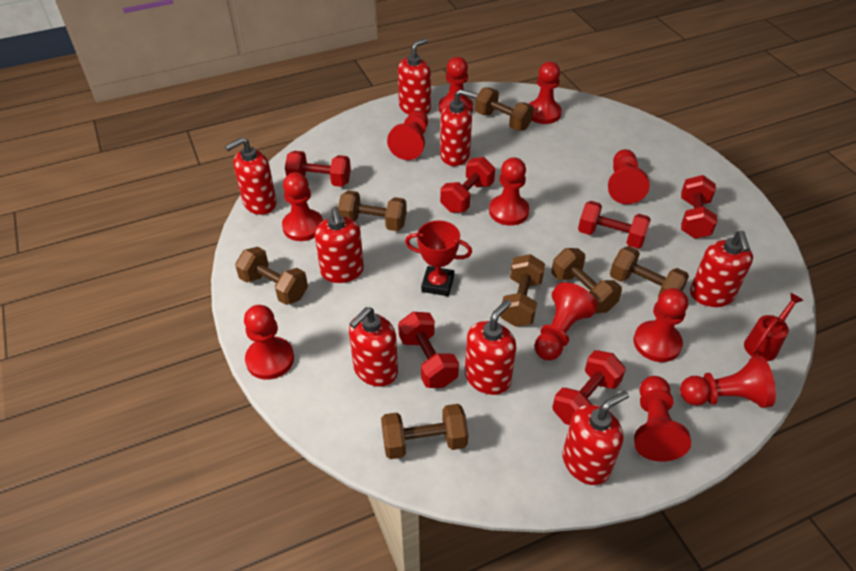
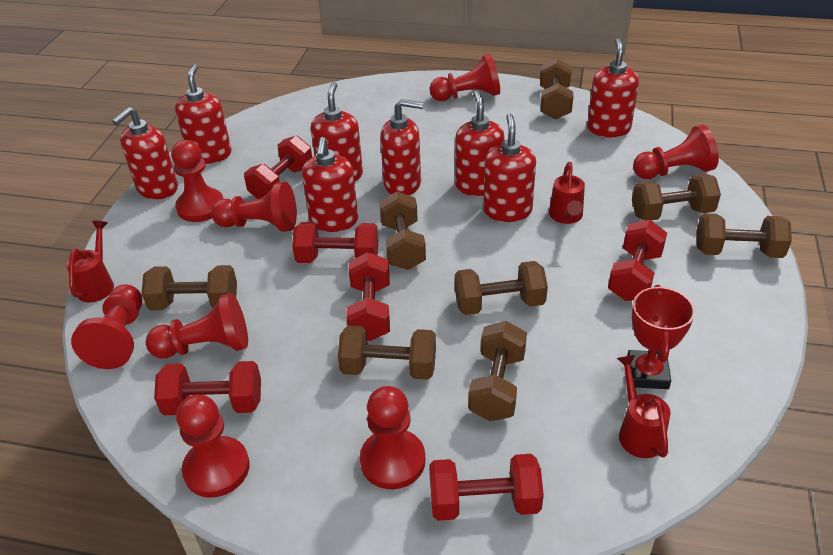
brown dumbbell: [235,247,308,305] [338,190,407,231] [381,404,468,459] [475,87,534,131] [500,254,545,327] [552,248,622,313] [610,246,689,297] = 7 -> [142,265,237,310] [338,325,436,380] [379,192,426,270] [455,261,548,315] [468,321,527,421] [540,58,573,119] [632,174,721,221] [697,213,792,258] = 8
red pawn: [244,305,294,380] [282,172,323,241] [387,110,428,160] [439,57,473,114] [489,157,530,226] [529,62,562,124] [534,282,598,361] [608,149,650,204] [634,288,688,362] [634,376,691,462] [680,356,776,408] = 11 -> [71,284,142,369] [146,293,248,358] [171,140,223,222] [176,395,250,498] [211,182,297,232] [360,386,425,489] [430,54,500,101] [633,124,719,179] = 8
red watering can: [744,293,804,361] = 1 -> [66,221,114,302] [549,162,585,224] [617,355,671,458] = 3

